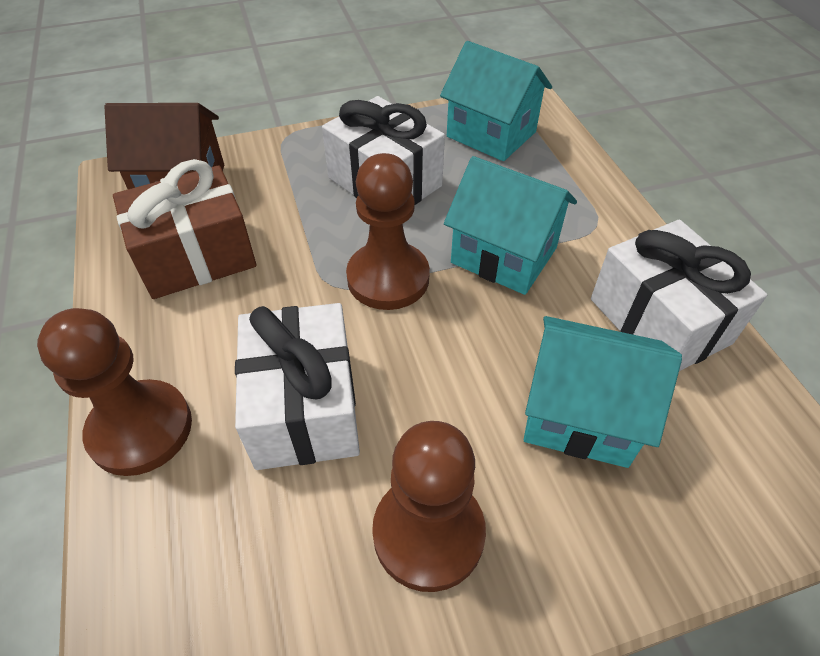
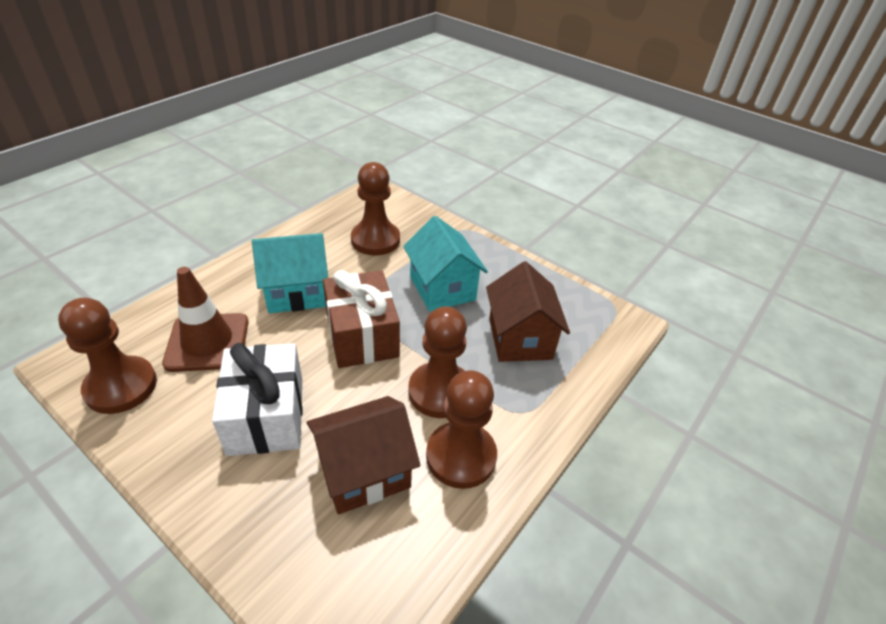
brown house: [104,103,224,189] = 1 -> [307,396,420,515] [486,261,570,362] = 2
brown pawn: [37,308,192,476] [346,153,430,310] [372,421,486,592] = 3 -> [58,298,157,414] [351,162,400,255] [408,306,467,418] [426,370,497,489] = 4
brown traffic cone: none = 0 -> [162,267,249,372] = 1
turquoise house: [440,41,552,161] [444,156,577,295] [524,316,682,468] = 3 -> [252,233,328,313] [403,216,488,311] = 2
white gift: [235,303,360,470] [322,96,445,205] [591,219,767,371] = 3 -> [212,343,303,456] = 1

